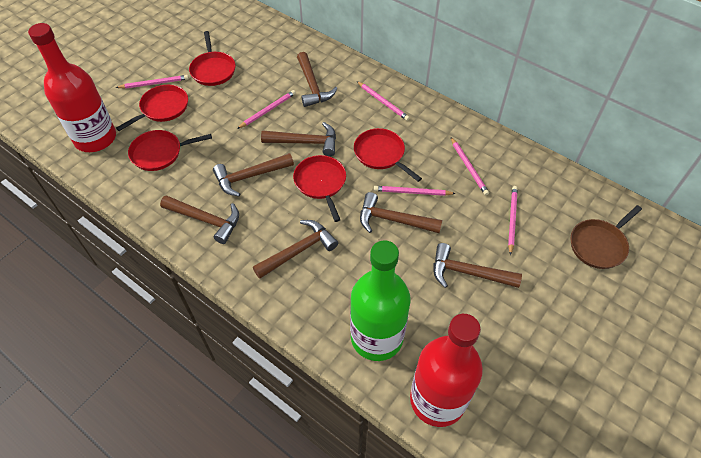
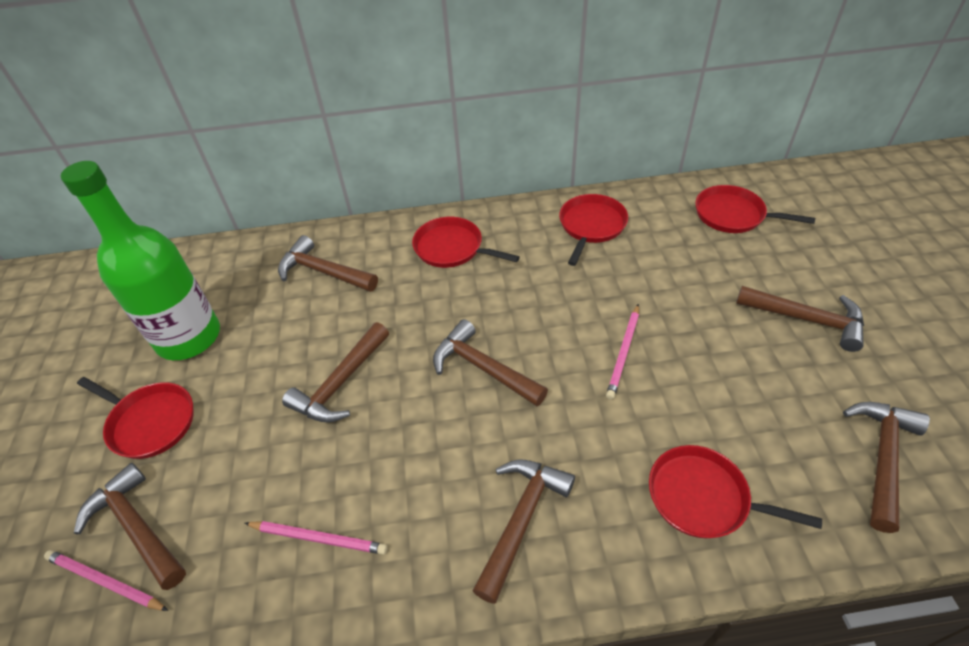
brown pan: [571,205,642,269] = 1 -> none = 0
pink pencil: [116,75,189,89] [237,90,296,129] [357,81,410,121] [374,186,456,196] [451,137,489,195] [508,186,518,255] = 6 -> [44,550,168,611] [245,521,387,555] [606,304,639,400] = 3
red bottle: [28,23,116,152] [410,314,483,427] = 2 -> none = 0

